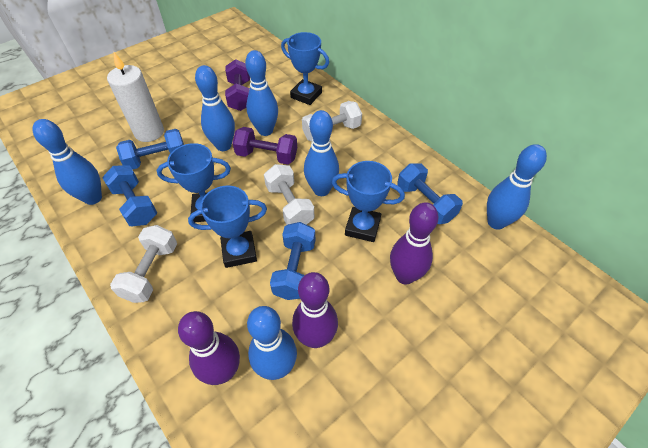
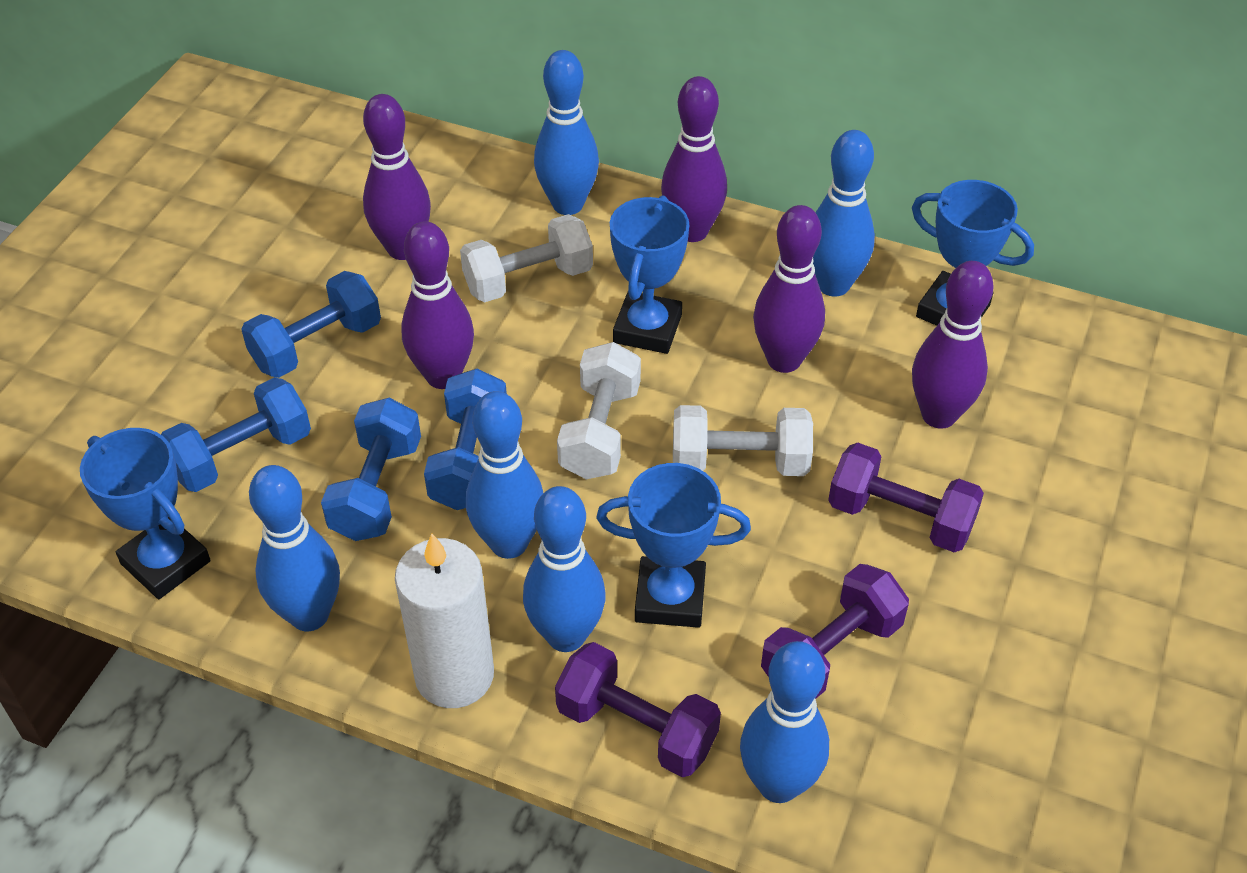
purple bowling pin: [178,311,240,385] [292,272,338,348] [390,202,439,285] = 3 -> [363,94,431,260] [401,221,474,389] [661,76,727,242] [753,205,825,373] [912,261,994,429] = 5
purple dumbbell: [225,59,250,111] [232,127,297,165] = 2 -> [555,642,721,777] [761,564,909,699] [828,443,984,552] = 3

